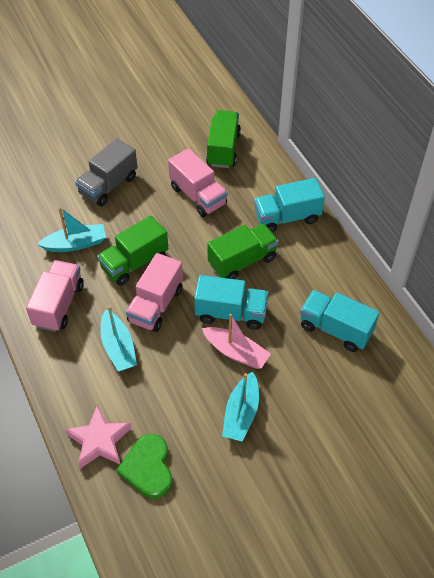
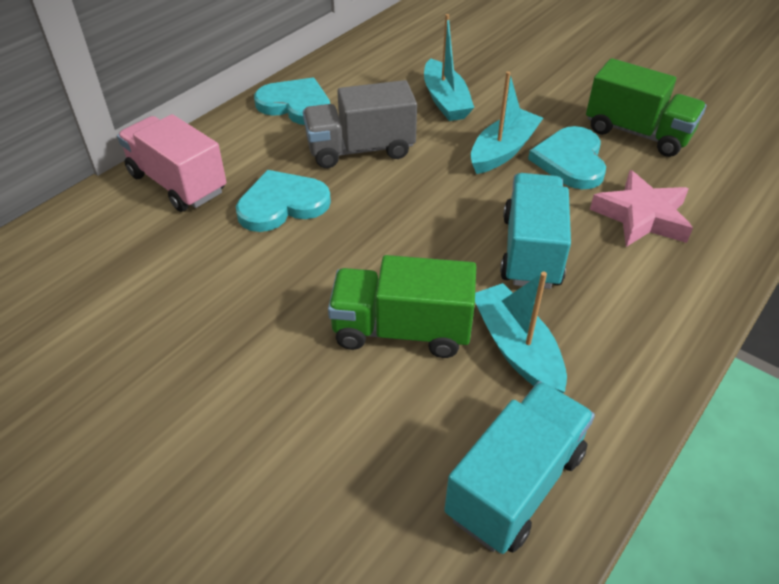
green heart: [116,434,172,498] = 1 -> none = 0
green truck: [97,216,168,286] [206,110,241,168] [207,223,279,279] = 3 -> [328,255,476,358] [586,58,706,157] = 2
pink boat: [202,314,271,369] = 1 -> none = 0
pink truck: [26,260,84,332] [126,253,183,332] [168,148,228,217] = 3 -> [117,114,226,212] = 1
turquoise heart: none = 0 -> [236,170,331,232] [254,78,330,125] [528,126,606,189] = 3
turquoise truck: [194,275,269,330] [254,178,325,232] [300,290,380,352] = 3 -> [444,381,595,554] [500,173,571,289] = 2

